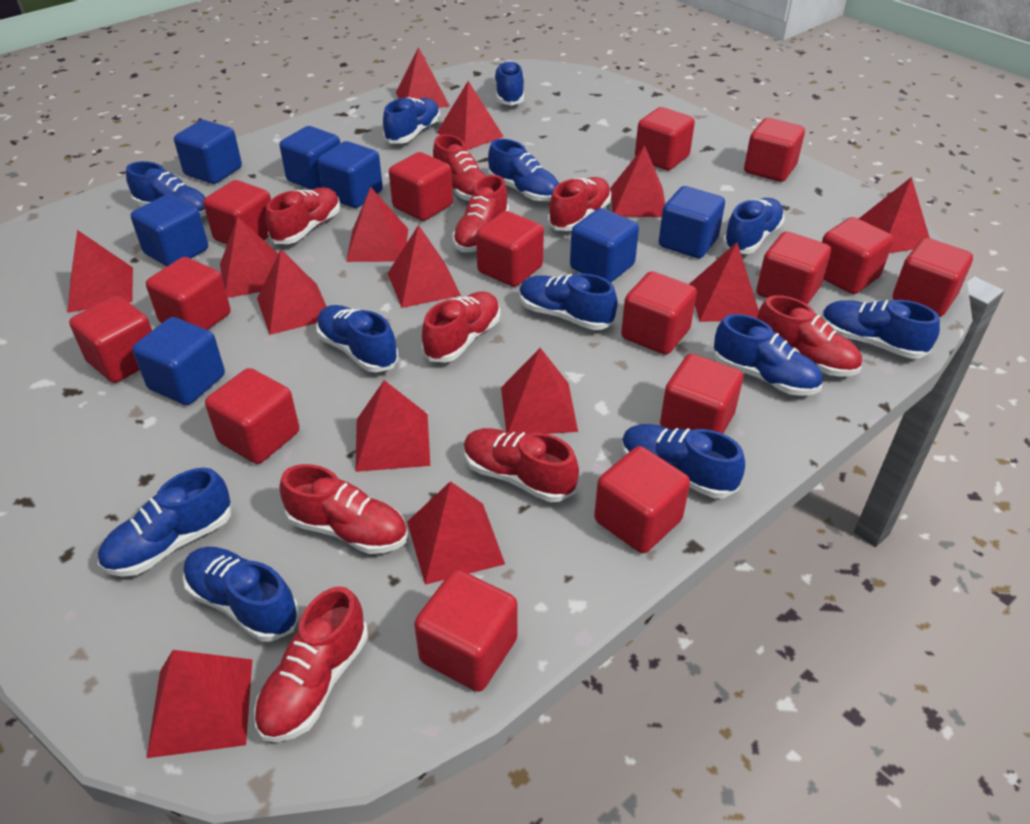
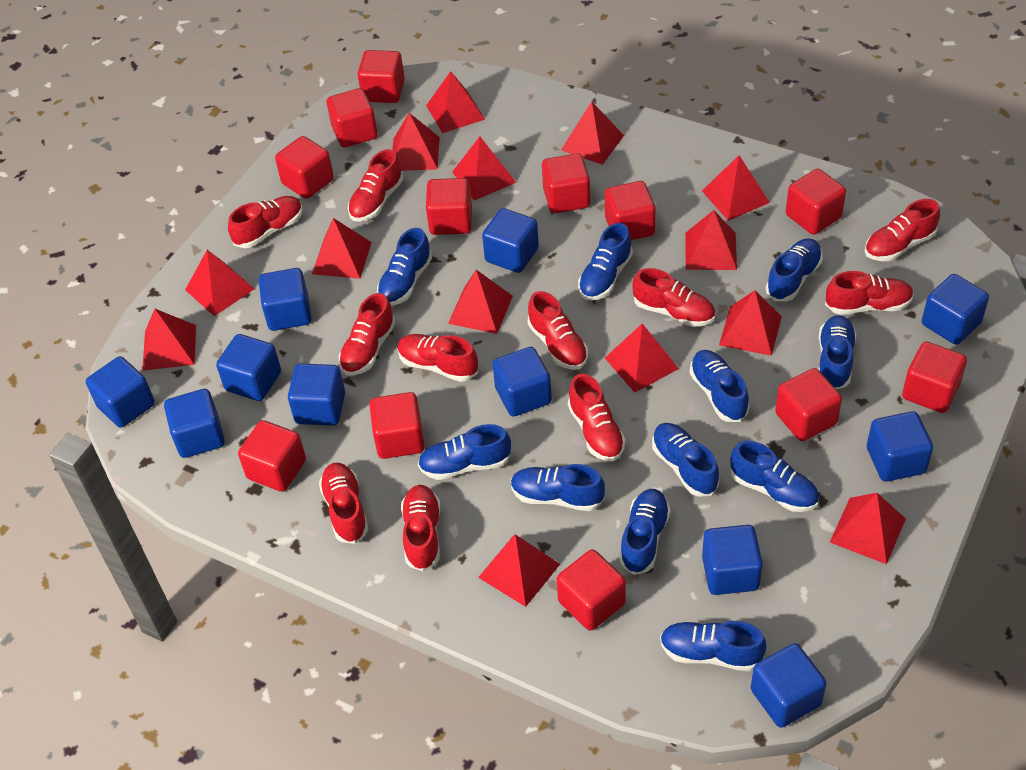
blue cube: [131,194,208,267] [132,317,225,405] [174,120,242,184] [280,126,340,190] [318,141,383,208] [570,208,639,282] [659,186,725,258] = 7 -> [86,356,155,428] [164,389,225,458] [216,334,281,401] [259,268,311,331] [288,363,345,426] [482,208,539,273] [492,347,552,417] [702,525,763,595] [751,643,827,728] [867,411,933,482] [922,274,989,345] = 11
blue shoe: [98,468,231,577] [126,161,206,217] [183,547,300,642] [316,305,399,372] [383,97,440,144] [488,139,559,202] [493,60,524,105] [519,273,618,330] [621,424,745,498] [714,314,823,396] [723,198,784,254] [821,300,940,359] = 12 -> [377,228,432,306] [418,424,511,480] [511,464,605,511] [578,223,633,300] [619,489,670,575] [652,423,719,497] [660,621,767,671] [690,350,749,422] [730,441,819,512] [766,238,822,301] [818,315,856,390] = 11
red cube: [69,296,152,383] [146,257,231,330] [203,180,271,245] [205,368,299,464] [389,152,453,221] [414,569,518,692] [476,211,544,287] [594,446,690,553] [621,271,697,355] [635,107,695,170] [660,354,743,434] [744,118,805,182] [756,231,831,305] [822,217,893,294] [893,238,973,317] = 15 -> [238,420,306,492] [275,136,334,199] [327,88,377,147] [358,50,405,103] [370,392,425,459] [426,178,472,235] [542,153,590,213] [557,549,626,631] [605,181,656,240] [775,368,842,441] [786,168,846,235] [902,341,967,413] = 12
red shoe: [254,586,368,742] [266,188,340,244] [280,464,408,554] [422,291,500,362] [433,134,486,201] [452,175,509,252] [463,428,579,502] [548,177,611,231] [757,295,862,377] = 9 -> [228,196,303,248] [319,463,368,544] [339,293,396,376] [348,149,404,222] [397,334,478,382] [401,485,440,571] [528,291,588,370] [568,373,626,461] [632,268,715,327] [825,271,914,315] [865,199,940,261] = 11

